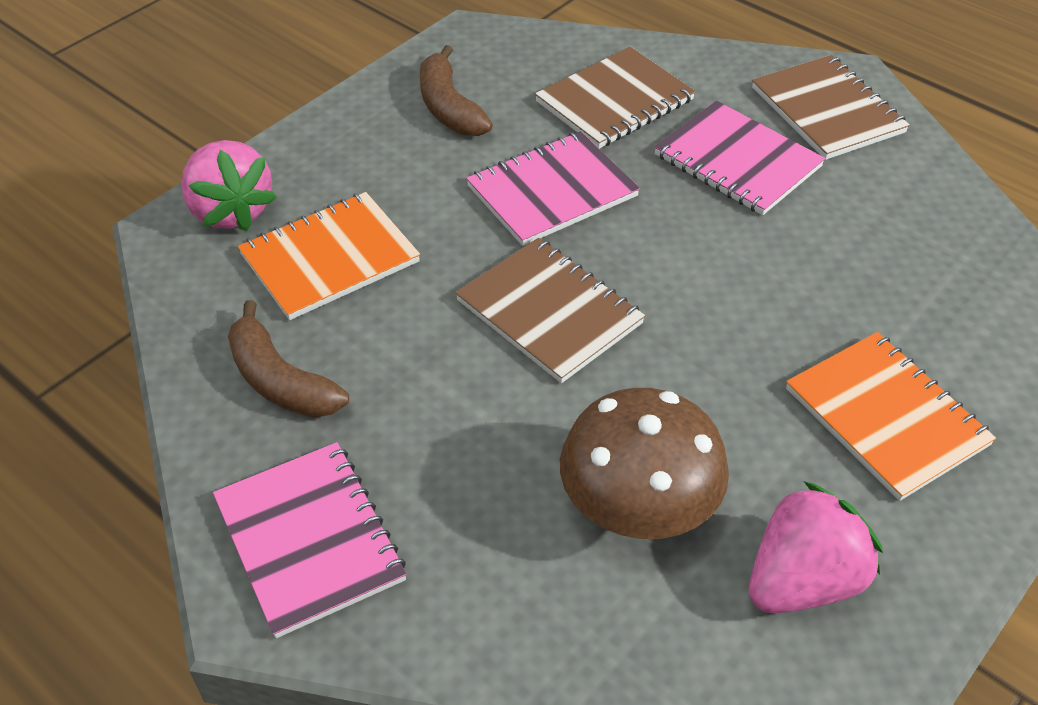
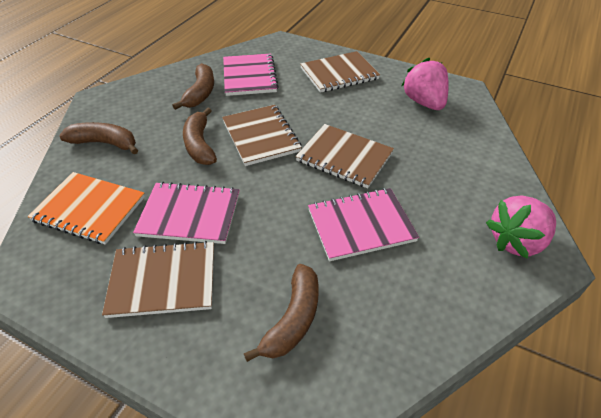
brown banana: [228,300,349,418] [420,45,493,136] = 2 -> [59,122,138,154] [172,63,214,110] [183,107,217,165] [244,264,319,362] = 4
brown mushroom: [560,388,729,539] = 1 -> none = 0
brown notebook: [455,238,645,383] [535,47,696,149] [752,55,910,160] = 3 -> [102,241,214,318] [222,105,302,166] [295,124,394,188] [300,51,380,93] = 4
orange notebook: [238,192,420,320] [786,332,996,501] = 2 -> [27,172,145,245] = 1

